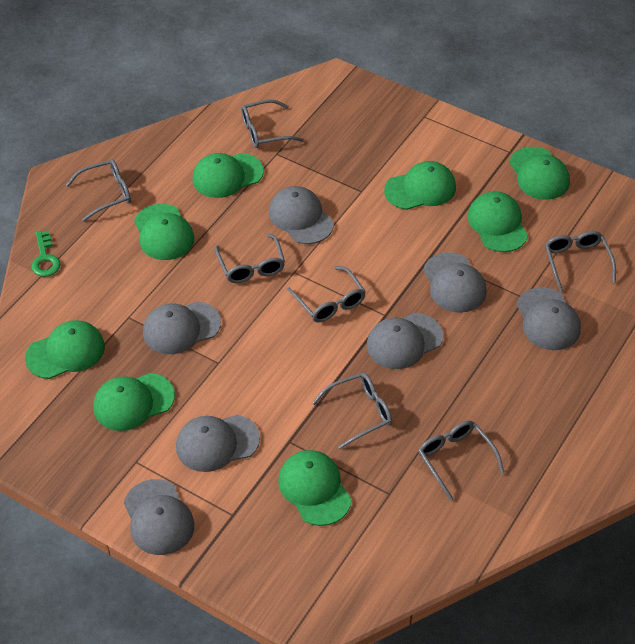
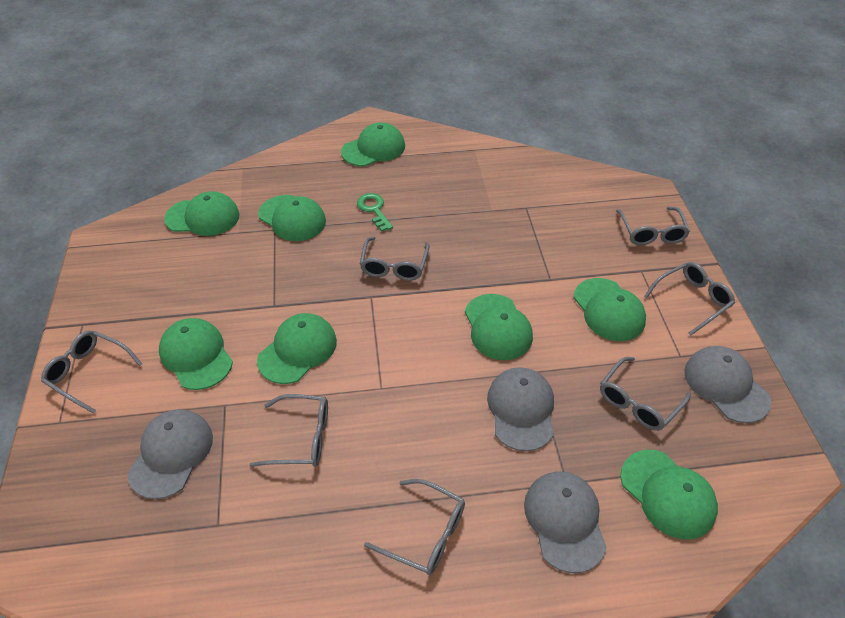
grey cap: [124,479,194,555] [143,301,221,354] [176,415,260,472] [269,186,334,244] [367,313,443,369] [423,252,486,313] [517,287,581,350] = 7 -> [127,409,213,499] [487,367,554,451] [524,471,607,573] [684,346,771,423] = 4

